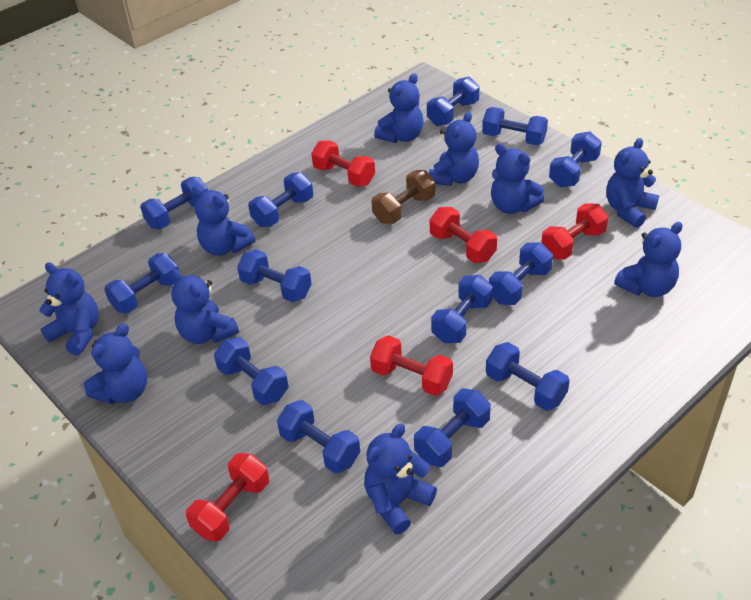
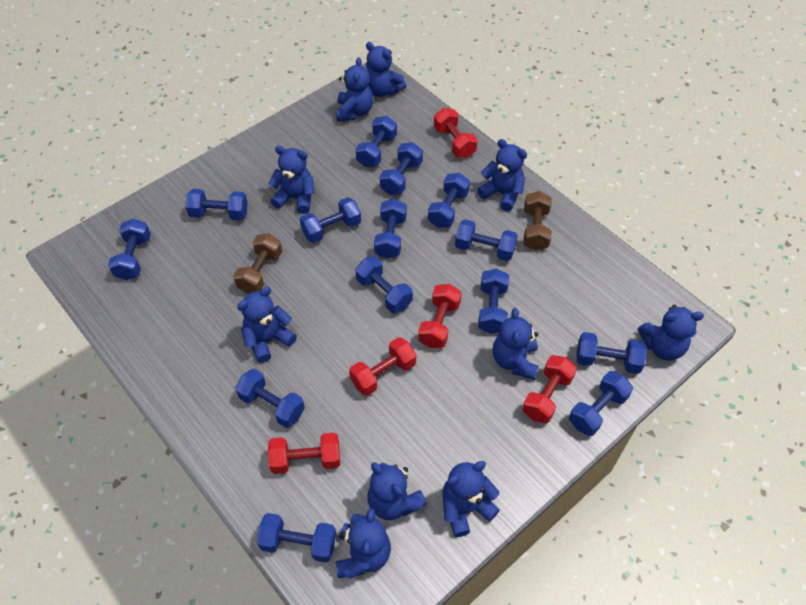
blue dumbbell: [104,253,179,314] [140,177,208,229] [214,337,289,405] [237,249,311,302] [248,172,313,227] [277,400,360,474] [414,389,491,467] [427,77,479,126] [431,275,493,343] [482,107,548,145] [486,342,570,411] [489,242,553,305] [549,131,602,188] = 13 -> [108,219,151,280] [185,189,248,220] [235,369,305,428] [257,513,336,563] [300,197,361,243] [355,116,397,167] [355,256,413,313] [374,198,407,259] [380,142,423,195] [428,173,470,228] [455,220,518,261] [478,268,509,334] [569,371,633,436] [576,332,647,374] = 14
brown dumbbell: [372,170,435,224] = 1 -> [233,233,282,294] [523,191,552,251] = 2

